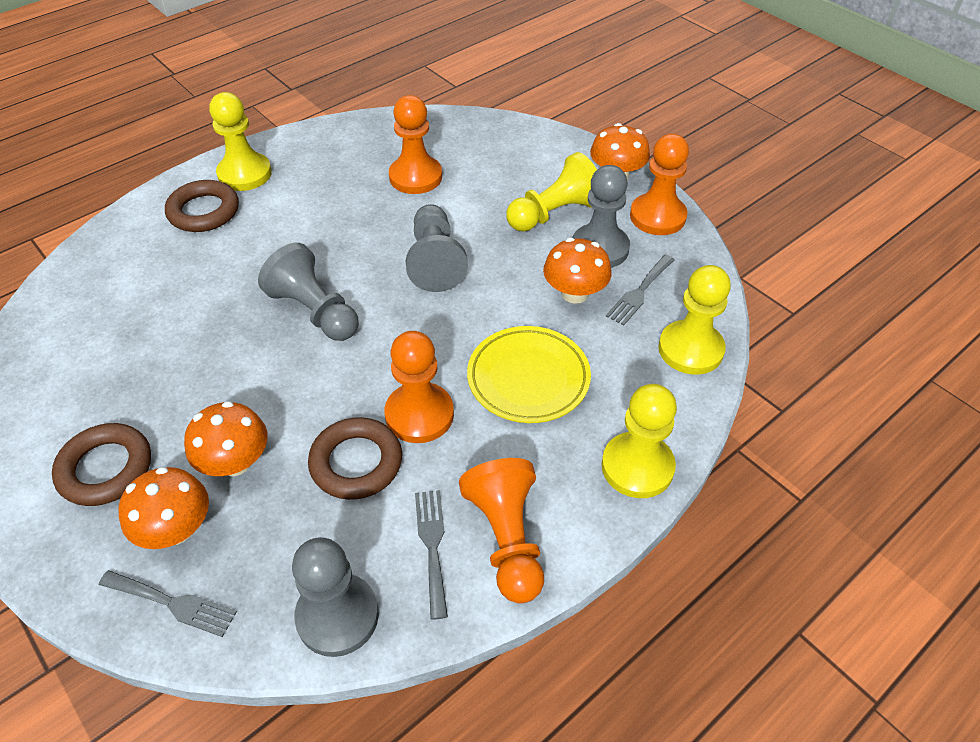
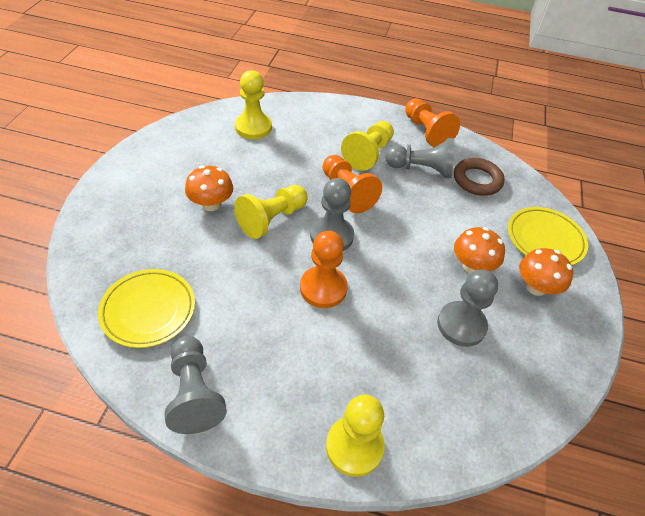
brown ring: [52,423,151,506] [165,180,239,232] [308,417,402,500] = 3 -> [454,158,505,196] = 1
grey fork: [99,570,237,637] [415,490,448,620] [606,255,675,326] = 3 -> none = 0
orange mushroom: [118,467,209,549] [184,401,268,476] [543,238,612,304] [590,123,650,180] = 4 -> [185,165,233,211] [454,227,505,274] [519,248,573,296] = 3
orange pawn: [384,331,454,443] [389,95,442,194] [459,458,544,603] [630,134,689,235] = 4 -> [300,231,348,308] [323,155,382,213] [405,98,460,147] = 3
yellow plate: [467,326,591,423] = 1 -> [98,269,195,348] [508,207,588,265] = 2

